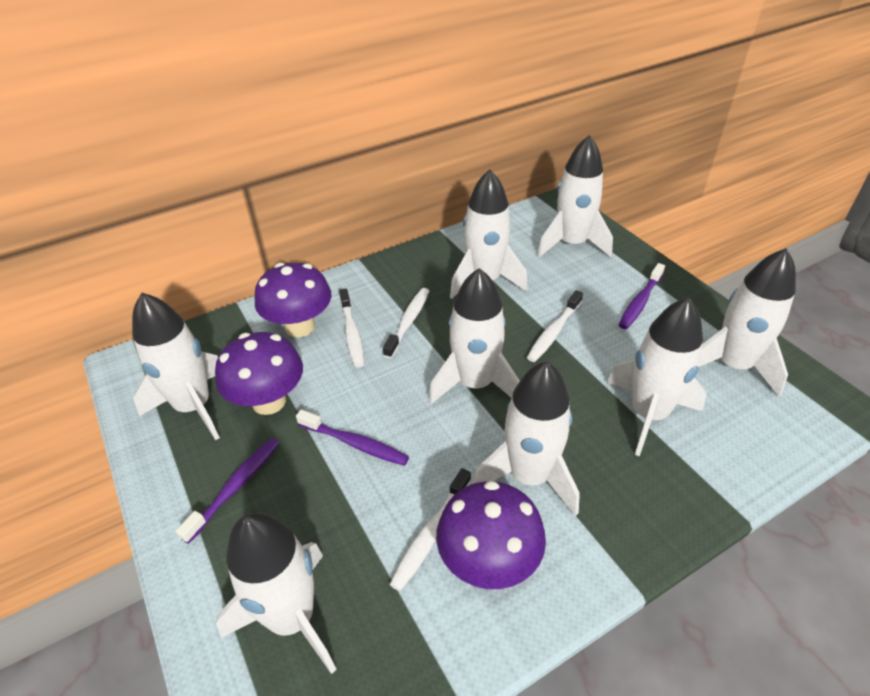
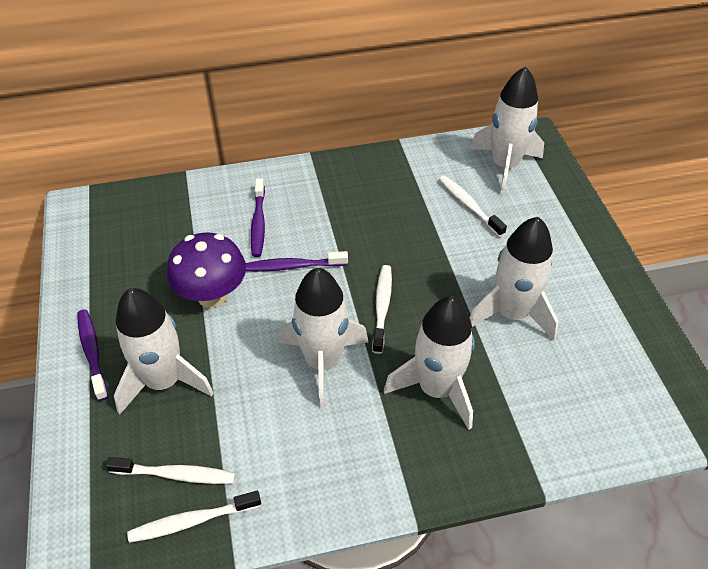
purple mushroom: [215,332,303,415] [255,263,332,338] [436,481,546,589] = 3 -> [167,232,246,308] = 1
white rocket: [132,293,220,440] [216,512,337,674] [429,268,520,405] [450,169,528,299] [473,361,580,516] [537,135,613,257] [607,297,707,456] [698,248,796,397] = 8 -> [114,288,214,415] [279,268,369,408] [384,296,475,430] [470,66,544,195] [470,217,558,341] = 5

